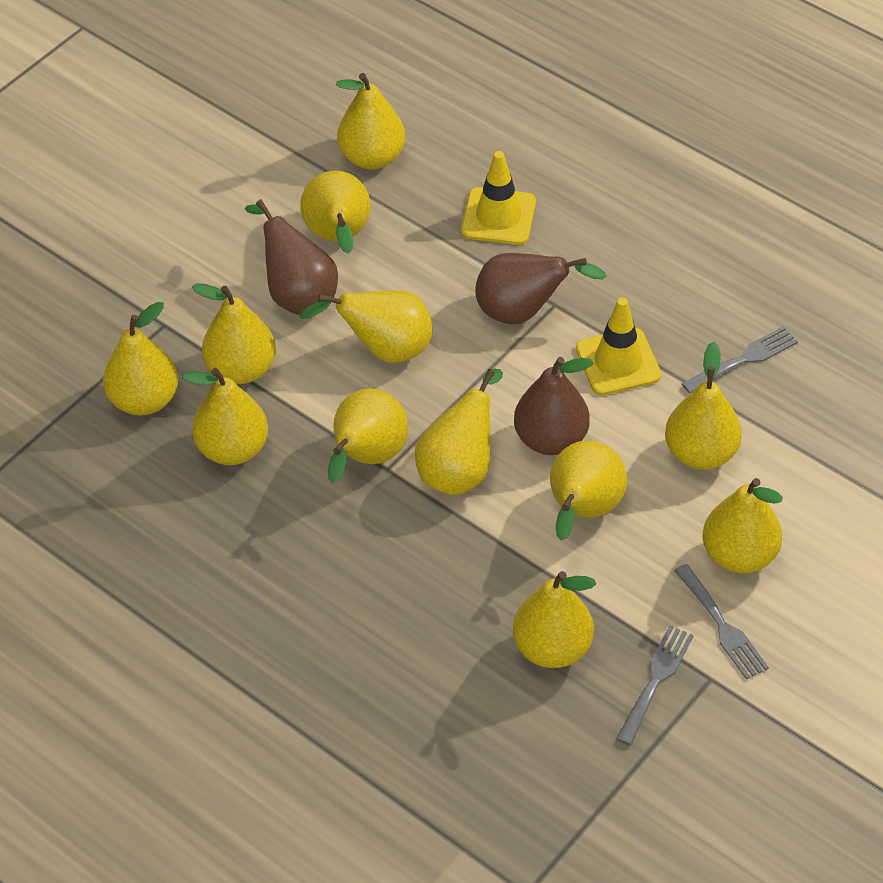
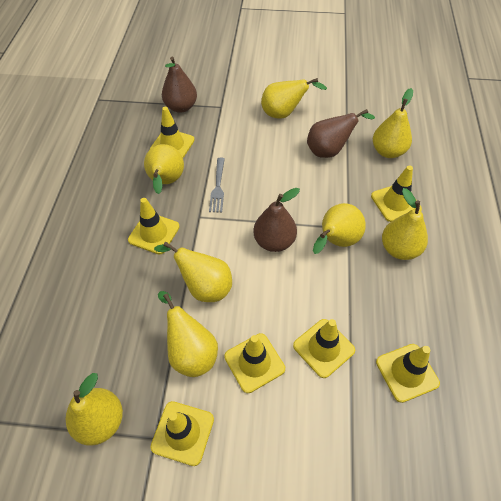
grey fork: [616,625,694,745] [674,564,769,679] [682,326,798,394] = 3 -> [209,158,225,213] = 1
yellow pear: [103,302,178,415] [182,368,268,465] [192,283,276,384] [299,291,433,363] [300,171,370,254] [328,388,408,484] [336,73,405,169] [415,369,503,495] [513,571,596,668] [550,441,627,541] [665,342,742,470] [702,478,783,574] = 12 -> [66,373,123,446] [144,144,184,194] [154,242,232,302] [158,291,218,377] [261,78,327,119] [313,203,366,254] [373,88,413,158] [382,188,428,260] = 8
yellow traffic cone: [461,151,536,245] [576,297,661,395] = 2 -> [128,198,180,254] [150,107,195,158] [151,401,214,466] [224,333,285,393] [293,319,355,378] [371,166,422,222] [376,344,440,403] = 7

